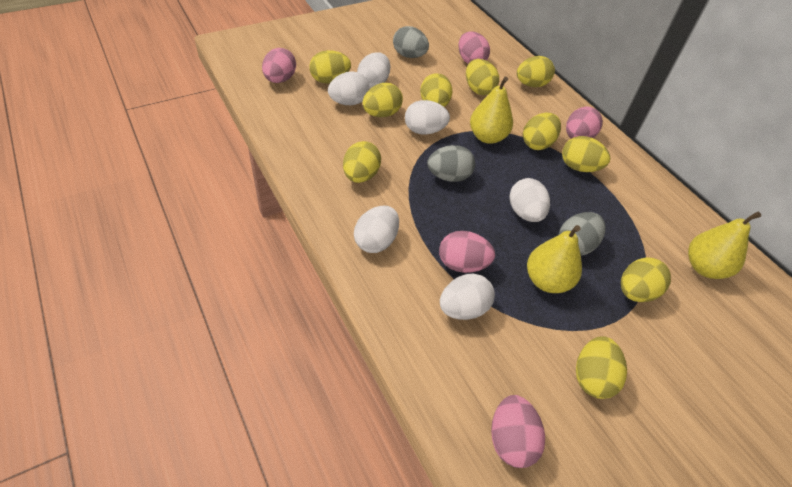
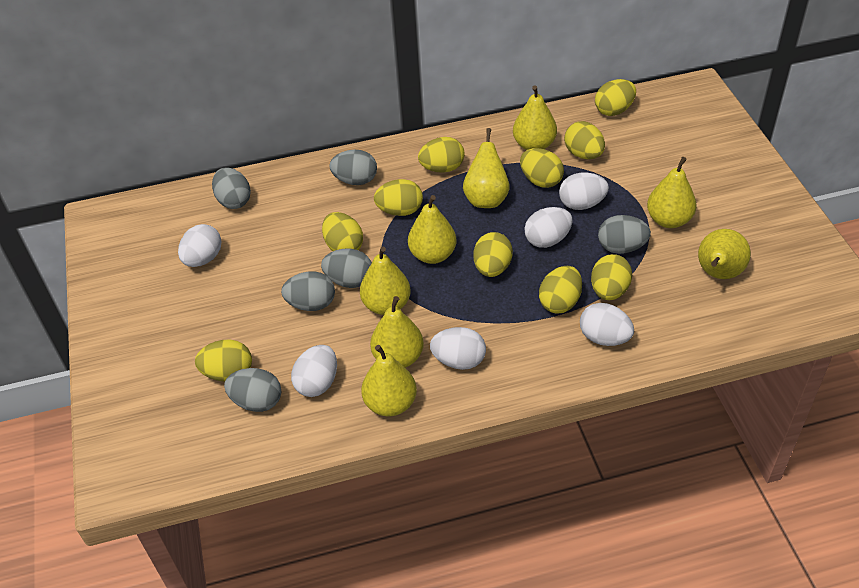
grey egg: [393,26,429,58] [427,145,475,182] [559,212,606,255] = 3 -> [212,167,251,209] [224,368,281,412] [281,271,335,311] [321,249,372,288] [329,150,377,185] [598,215,651,254] = 6
pink egg: [262,48,296,83] [439,231,495,273] [458,31,490,64] [491,395,545,468] [566,107,603,139] = 5 -> none = 0
yellow pear: [470,77,513,144] [527,225,582,293] [688,212,761,279] = 3 -> [360,247,411,315] [361,345,417,416] [370,296,424,368] [408,195,456,264] [463,128,510,208] [513,86,557,150] [647,157,696,228] [698,229,751,279] = 8

